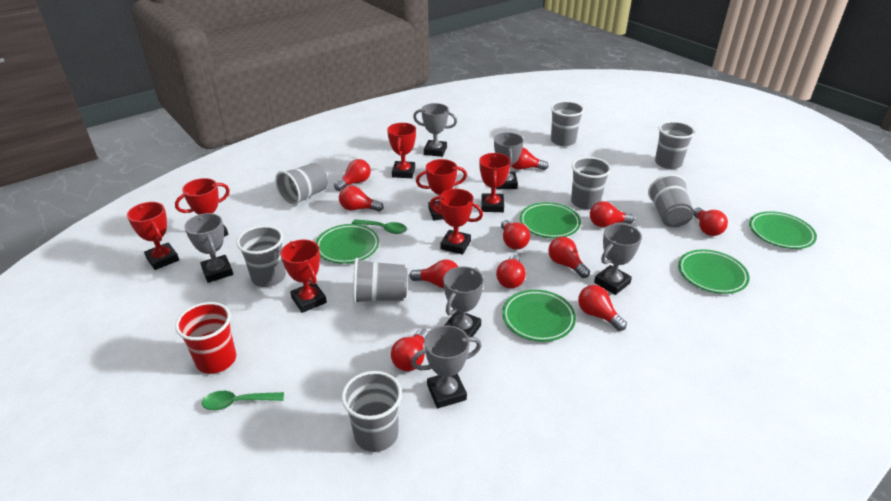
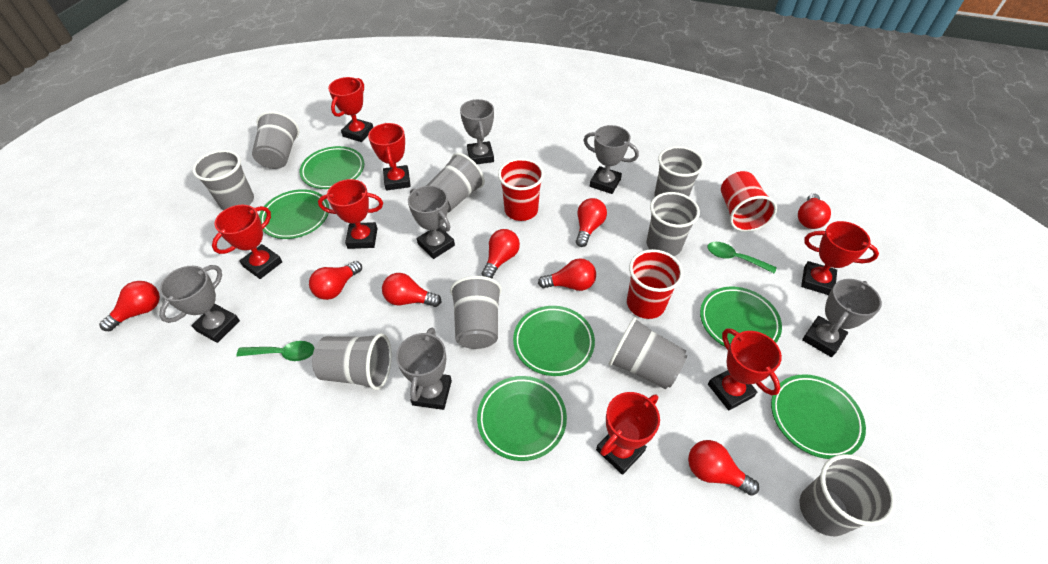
green plate: [316,224,379,264] [502,290,576,342] [520,202,581,238] [678,250,750,294] [749,211,817,249] = 5 -> [259,189,329,239] [300,146,364,189] [477,376,567,461] [513,306,595,376] [700,287,782,347] [771,374,866,459] = 6
grey cup: [237,226,286,287] [275,163,328,207] [342,371,402,452] [353,258,407,304] [551,101,584,146] [571,157,611,210] [648,174,694,227] [655,121,695,169] = 8 -> [192,150,254,210] [252,111,299,169] [312,333,392,390] [426,153,485,213] [450,276,502,349] [609,317,687,389] [647,192,700,256] [654,146,704,197] [800,454,896,537] = 9
red cup: [175,302,236,374] = 1 -> [498,158,544,221] [627,249,683,319] [721,171,777,232] = 3
red light bulb: [334,159,371,191] [339,186,384,212] [391,329,428,371] [410,259,459,288] [496,255,526,289] [501,220,530,250] [511,147,549,170] [548,237,590,278] [578,285,627,331] [590,201,635,227] [694,207,728,236] = 11 -> [99,281,160,331] [309,261,362,300] [382,273,441,307] [482,229,520,278] [538,258,596,291] [576,198,607,247] [688,440,759,496] [798,193,831,229] = 8

